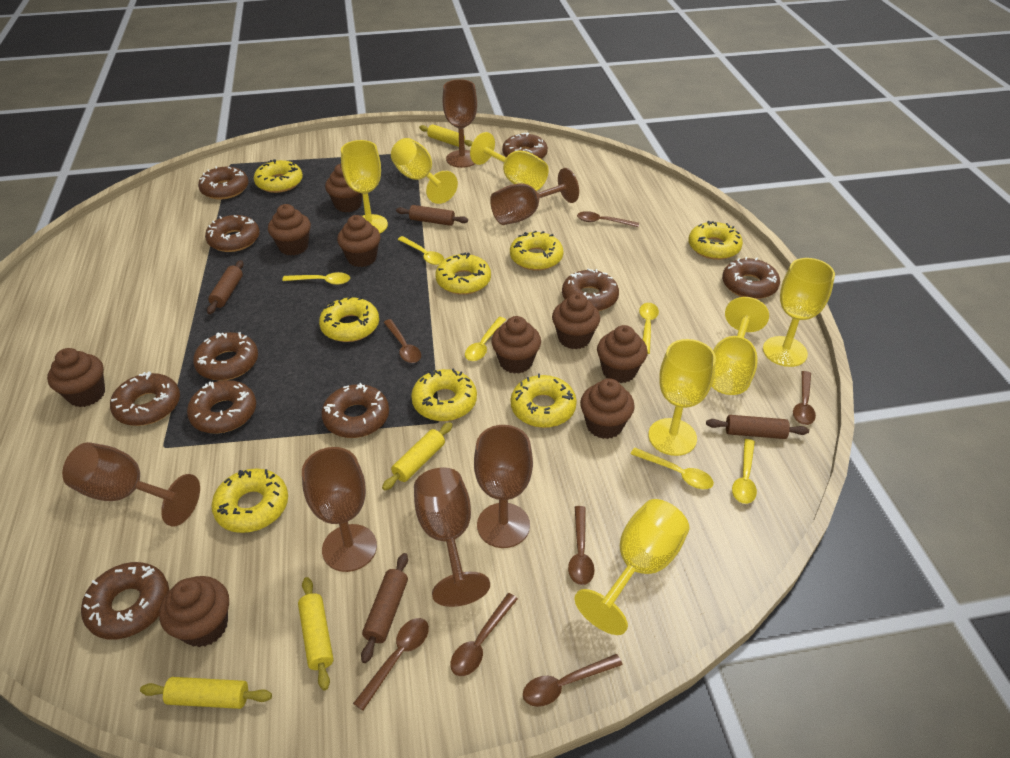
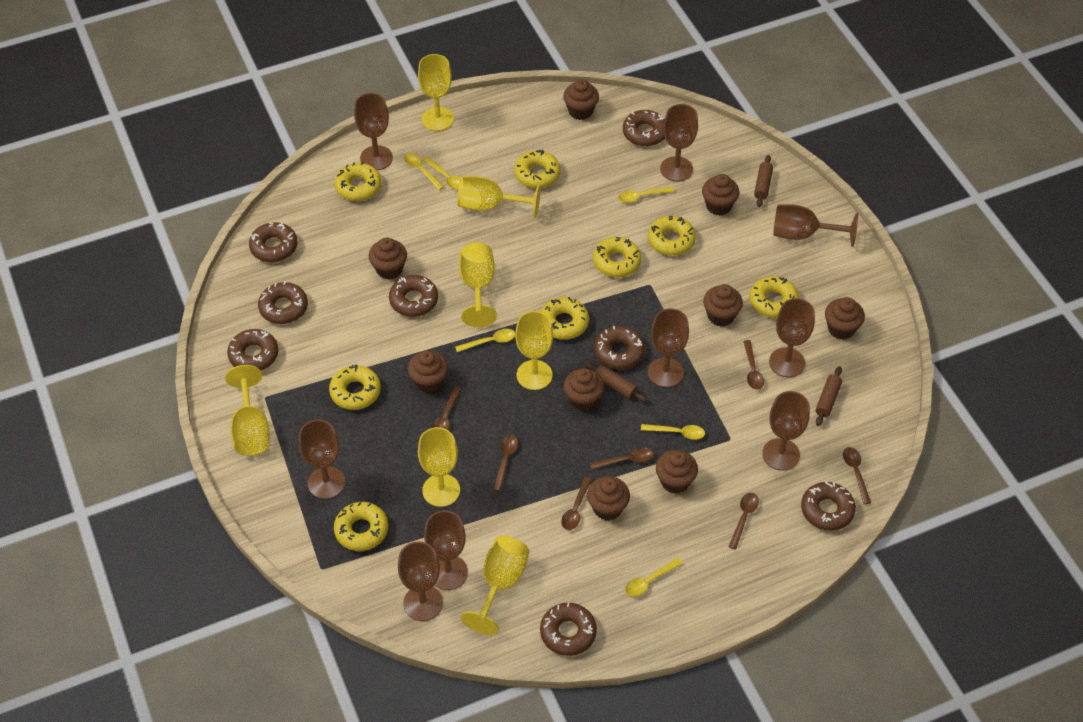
brown donut: [81,562,169,639] [110,371,180,426] [187,380,256,434] [193,332,258,380] [198,166,248,199] [205,215,260,252] [322,383,389,438] [502,132,548,159] [562,268,619,311] [722,257,780,299] = 10 -> [227,329,278,370] [249,222,297,262] [258,281,308,324] [389,275,438,317] [540,602,597,656] [594,326,645,369] [623,110,665,146] [801,482,856,531] = 8
brown goblet: [62,442,200,527] [302,447,377,572] [414,467,490,607] [442,79,477,168] [474,425,533,548] [490,168,579,225] = 6 -> [299,420,346,499] [354,93,393,170] [398,541,443,621] [424,510,468,590] [648,308,689,388] [660,104,698,181] [762,391,810,471] [769,298,815,377] [773,204,858,247] = 9
brown rolling pin: [207,260,244,314] [361,553,408,663] [396,205,468,226] [706,415,809,439] = 4 -> [585,362,647,402] [754,155,773,207] [816,366,842,426] = 3
yellow rolling pin: [140,677,272,709] [298,577,333,690] [382,422,453,490] [419,124,473,147] = 4 -> none = 0

